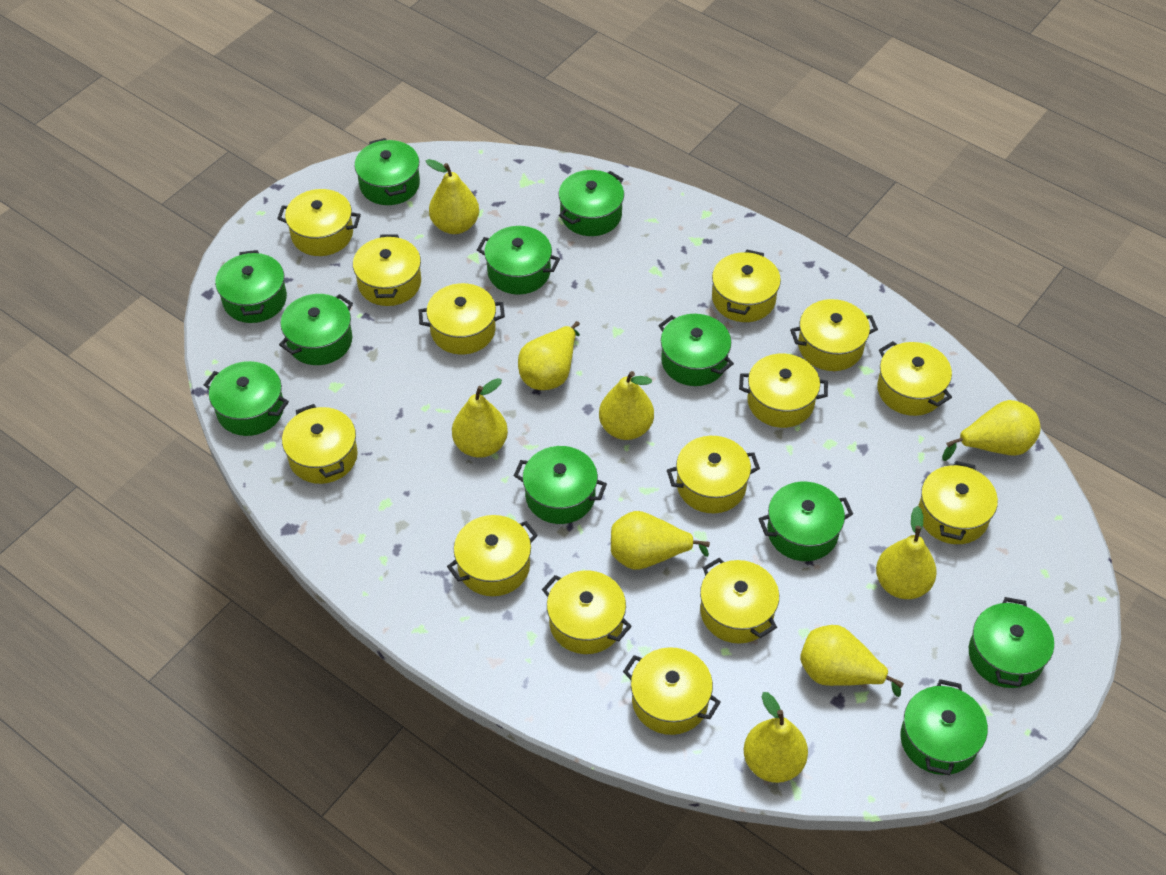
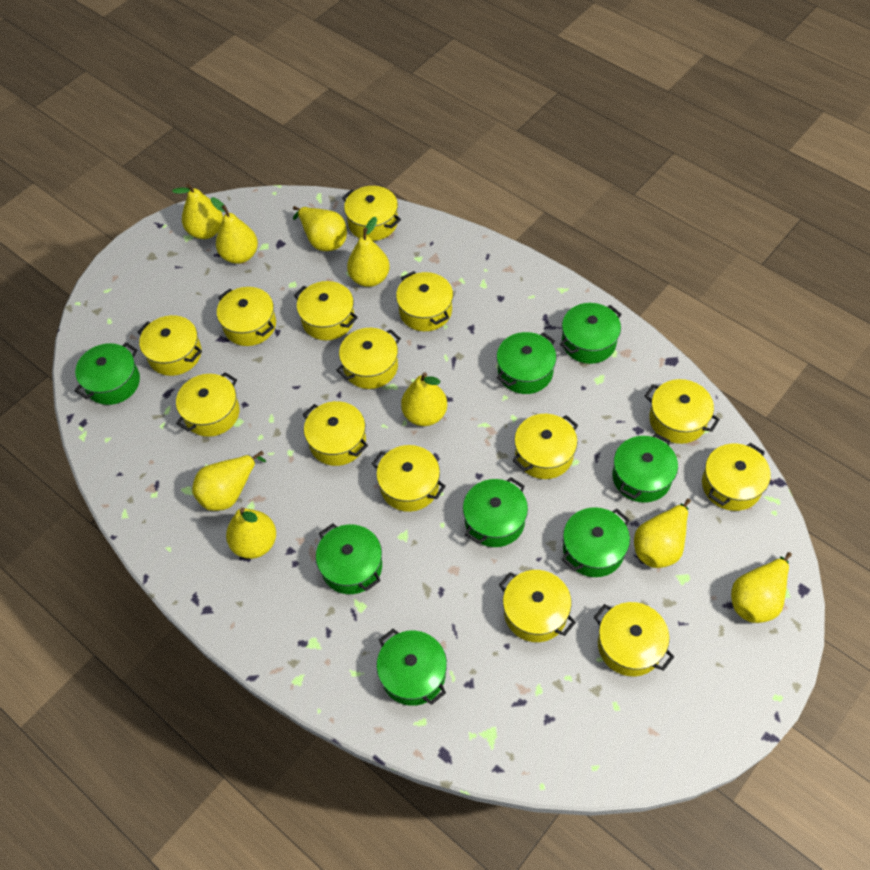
green pot: [204,361,289,436] [215,250,287,323] [279,294,353,365] [355,138,420,205] [477,226,560,295] [514,446,607,524] [559,170,624,236] [658,314,734,386] [759,482,853,561] [900,679,988,775] [969,597,1054,688] = 11 -> [74,342,140,405] [316,523,382,594] [376,629,447,706] [463,477,528,547] [497,332,556,394] [560,303,621,364] [562,507,630,577] [612,433,678,503] = 8

